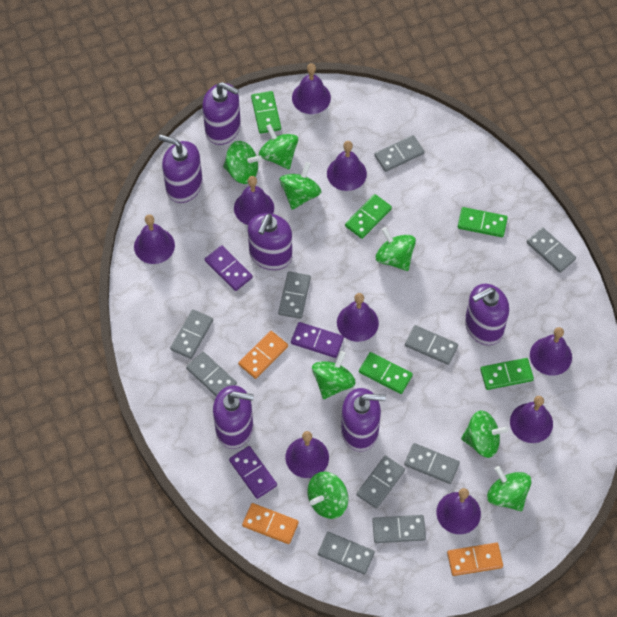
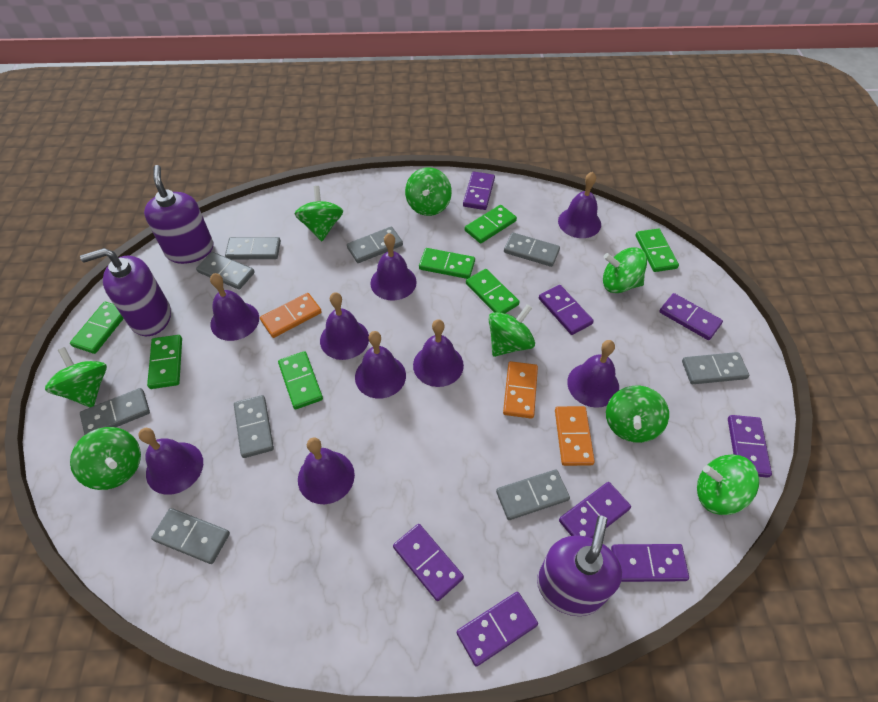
green domino: [251,91,281,134] [345,194,392,239] [359,352,413,394] [458,207,508,237] [480,358,534,390] = 5 -> [70,302,124,354] [147,335,182,389] [278,351,323,409] [419,248,475,279] [465,205,517,243] [466,269,520,313] [635,229,679,272] = 7
grey domino: [170,309,213,359] [186,352,237,396] [278,271,311,319] [318,532,375,575] [356,456,405,509] [372,515,426,543] [374,135,424,172] [404,443,460,484] [405,325,458,365] [527,227,576,273] = 10 -> [80,388,150,435] [151,508,230,564] [196,252,255,290] [225,237,281,259] [234,395,274,458] [347,227,403,263] [496,469,570,520] [504,232,560,267] [682,352,749,384] = 9
purple domino: [205,245,253,291] [229,446,277,499] [291,322,344,358] = 3 -> [393,524,464,601] [457,592,538,667] [463,172,495,210] [539,285,594,335] [559,482,631,538] [611,544,689,582] [659,293,723,340] [728,415,772,478] = 8
purple soap dispenser: [159,135,203,203] [202,82,241,145] [213,385,254,449] [248,213,292,270] [341,388,386,452] [465,284,509,345] = 6 -> [80,248,171,336] [144,165,213,264] [537,515,622,616] = 3

